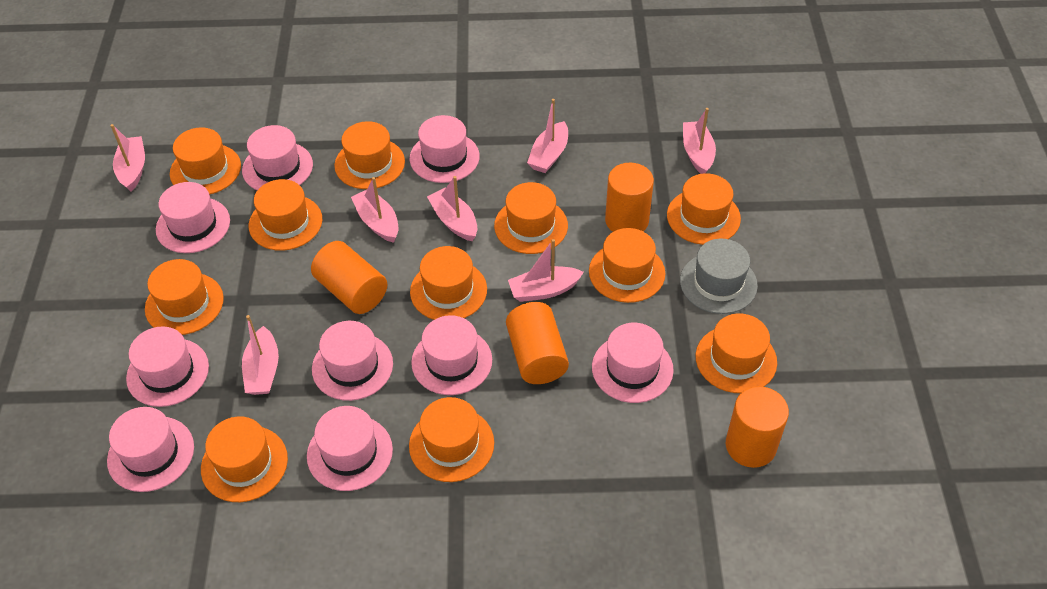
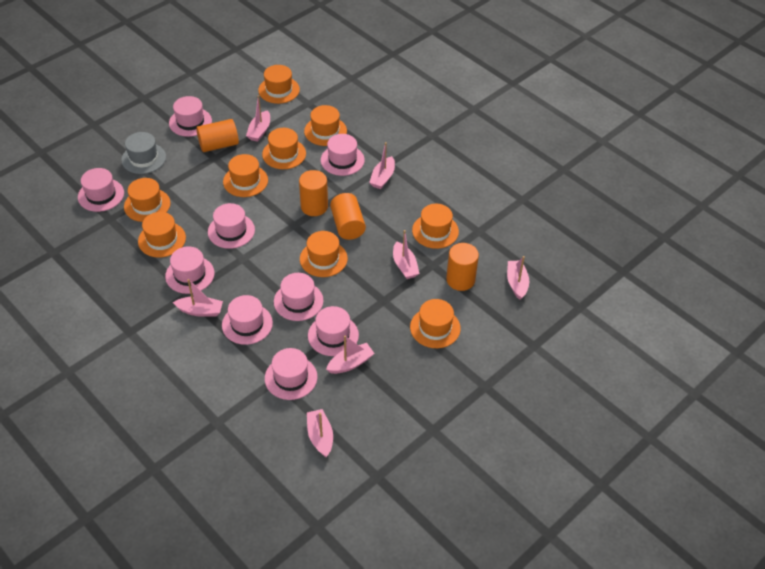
orange hat: [145,259,224,335] [170,127,241,195] [201,417,288,502] [249,179,322,251] [334,121,405,189] [409,397,494,482] [410,246,487,320] [494,182,568,254] [589,228,665,303] [667,173,741,245] [696,313,777,393] = 11 -> [124,178,171,222] [138,212,186,258] [223,154,268,197] [258,65,300,104] [262,128,306,169] [300,231,348,277] [304,105,347,146] [410,299,461,348] [412,204,459,249] = 9

